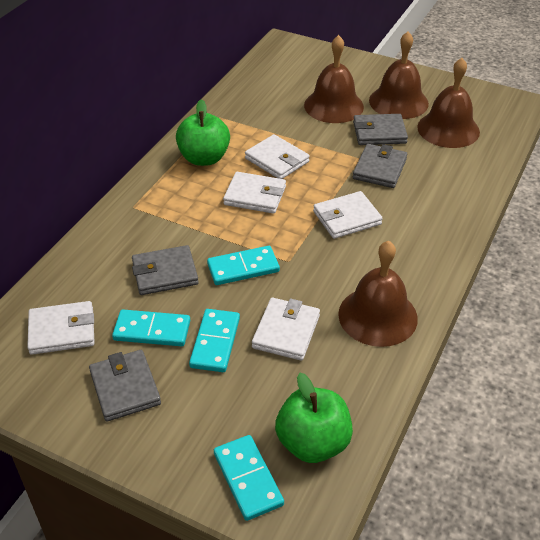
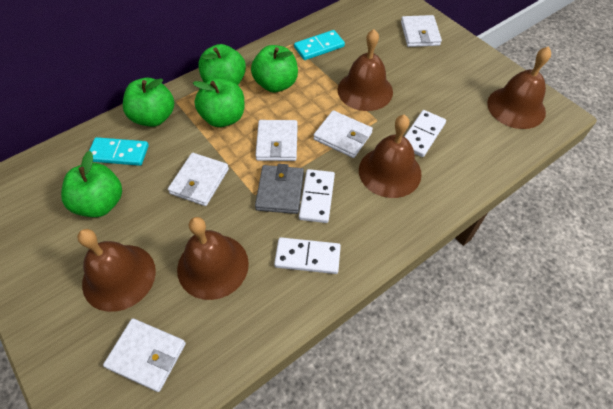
brown bell: [304,35,364,123] [338,241,418,347] [369,31,429,119] [417,58,480,148] = 4 -> [77,229,156,312] [177,217,249,300] [338,29,393,111] [359,115,422,198] [487,46,551,129] = 5
green apple: [176,99,230,166] [275,373,353,463] = 2 -> [61,151,122,217] [123,78,174,127] [193,78,244,127] [198,44,246,85] [251,45,298,92] = 5
grey wallet: [89,350,161,422] [132,245,199,295] [353,114,408,145] [353,144,407,188] = 4 -> [255,164,304,214] = 1
turquoise domino: [112,309,190,346] [189,309,240,372] [207,246,280,285] [214,435,284,521] = 4 -> [89,137,149,166] [294,30,345,60] = 2
white domino: none = 0 -> [274,237,341,274] [299,169,335,223] [404,110,446,157] = 3

